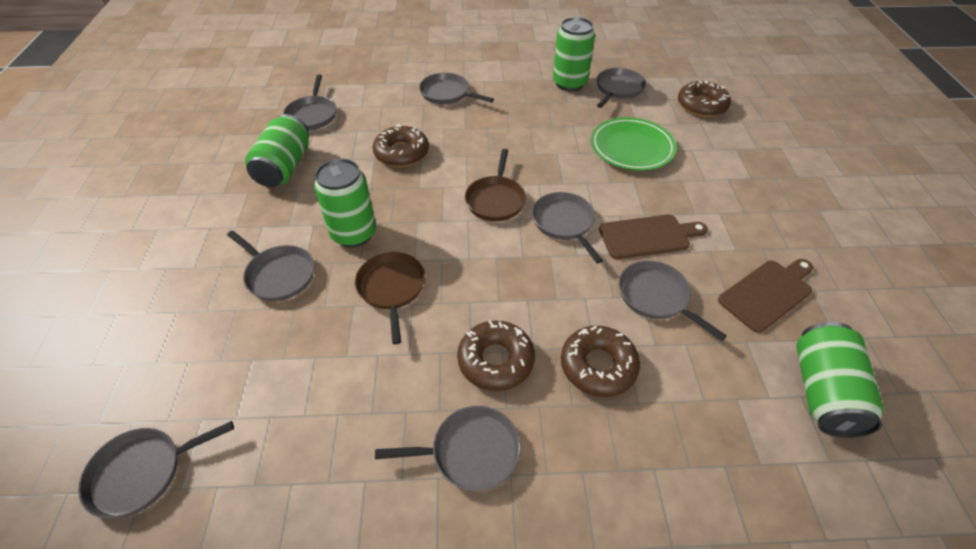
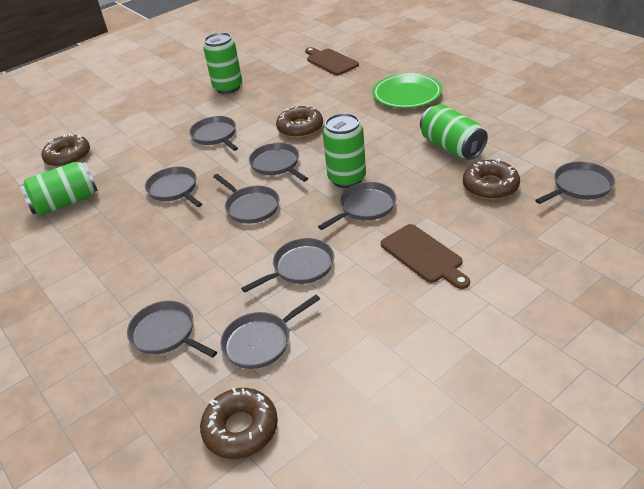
brown pan: [355,252,425,344] [465,149,526,221] = 2 -> none = 0
grey pan: [78,421,234,518] [227,230,314,301] [283,74,336,130] [375,406,521,491] [419,73,494,104] [532,192,603,263] [597,68,646,108] [619,261,727,341] = 8 -> [127,301,217,358] [145,166,202,207] [189,116,238,151] [213,174,280,224] [220,295,320,369] [241,238,334,293] [249,143,308,182] [318,182,396,230] [535,161,615,204] = 9

